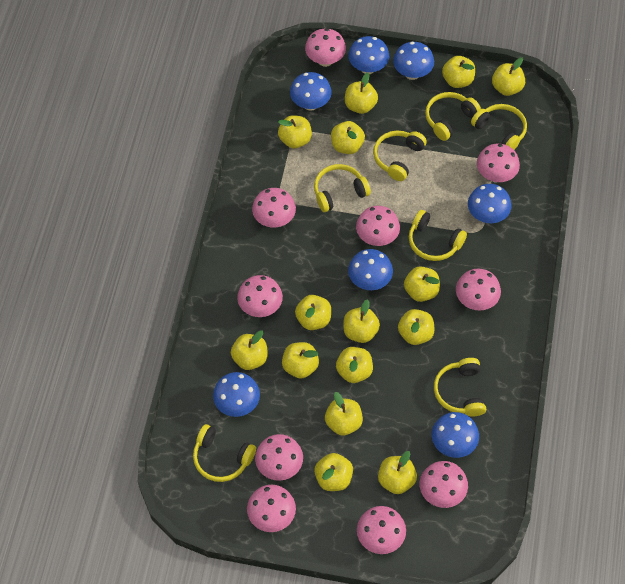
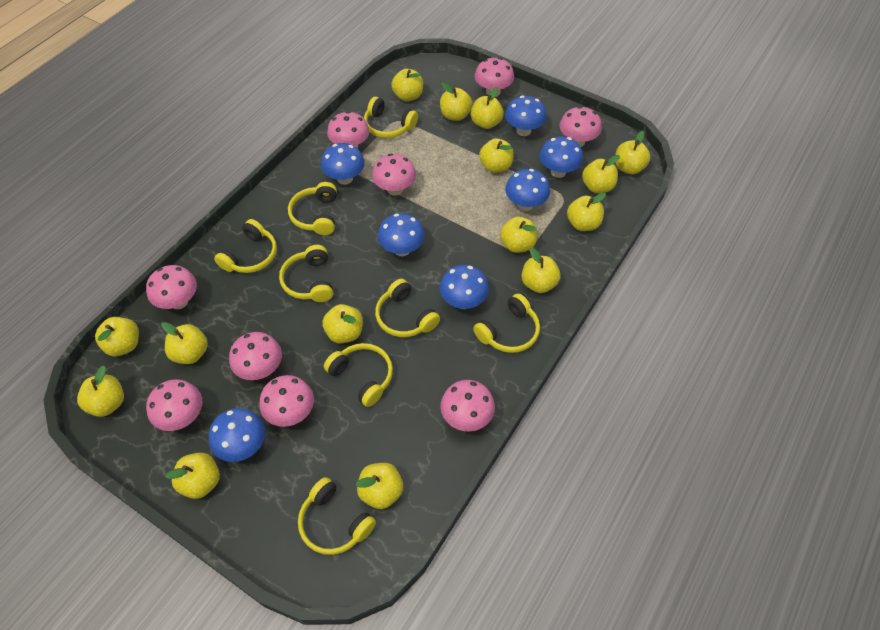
pink mushroom: [237,275,283,317] [247,485,296,532] [252,188,296,227] [255,434,303,481] [305,28,346,67] [356,206,400,246] [357,506,406,554] [420,461,468,508] [456,269,501,311] [477,144,520,183] = 10 -> [146,265,197,309] [146,379,202,431] [229,332,282,380] [259,375,314,427] [327,111,370,148] [372,153,416,196] [440,380,495,431] [475,58,514,97] [560,106,602,147] = 9
yellow headphones: [193,424,256,482] [314,164,371,212] [373,131,427,181] [409,210,467,261] [425,92,481,141] [434,358,486,416] [471,104,527,150] = 7 -> [214,219,277,273] [279,245,333,302] [288,182,337,235] [298,477,376,555] [324,343,393,407] [364,97,418,138] [375,279,440,337] [473,294,540,353] = 8

